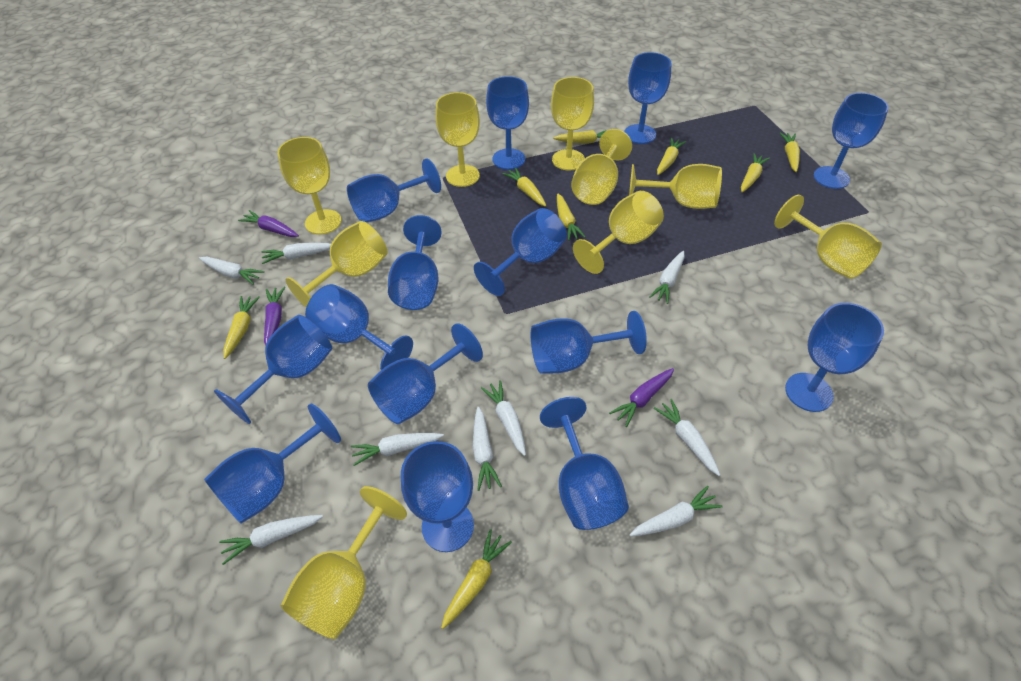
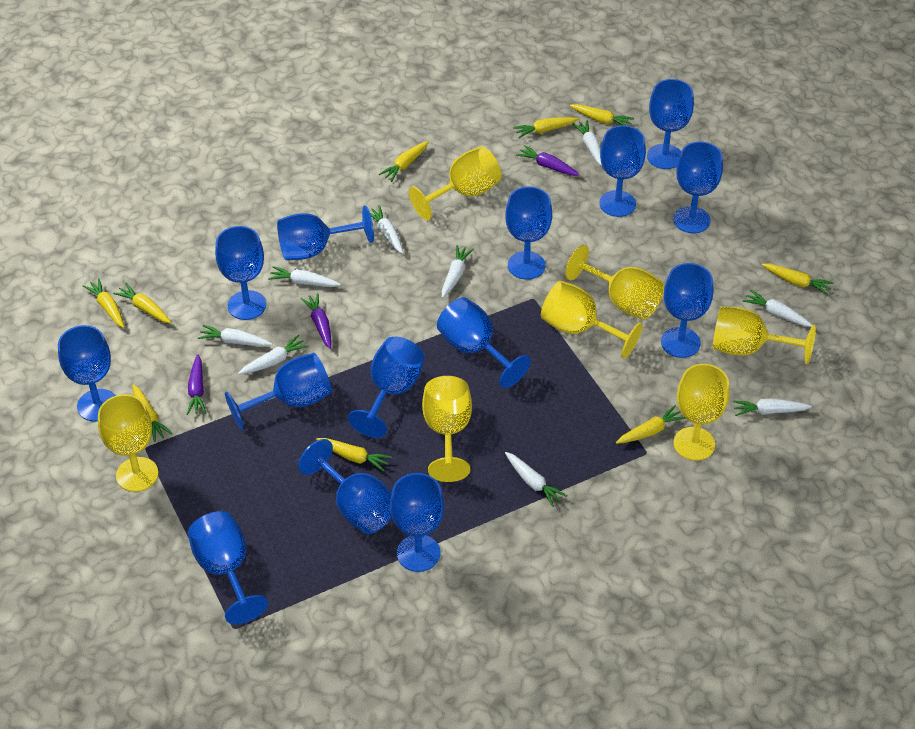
yellow carrot: [223,296,260,359] [441,529,512,629] [502,168,546,207] [553,130,606,143] [557,193,585,241] [657,137,686,175] [741,153,770,192] [780,133,800,172] = 8 -> [83,278,124,328] [113,283,171,324] [132,384,172,442] [316,438,392,472] [379,141,429,182] [513,117,579,138] [569,104,634,125] [616,405,686,444] [762,264,833,295] = 9
yellow goblet: [277,137,341,235] [280,486,407,640] [286,221,388,307] [435,92,480,187] [551,77,594,171] [571,129,632,205] [573,191,664,274] [629,164,722,209] [774,195,882,279] = 9 -> [98,394,158,492] [409,147,501,220] [422,376,472,482] [541,281,643,359] [565,245,664,319] [673,364,729,461] [713,307,816,364] = 7

